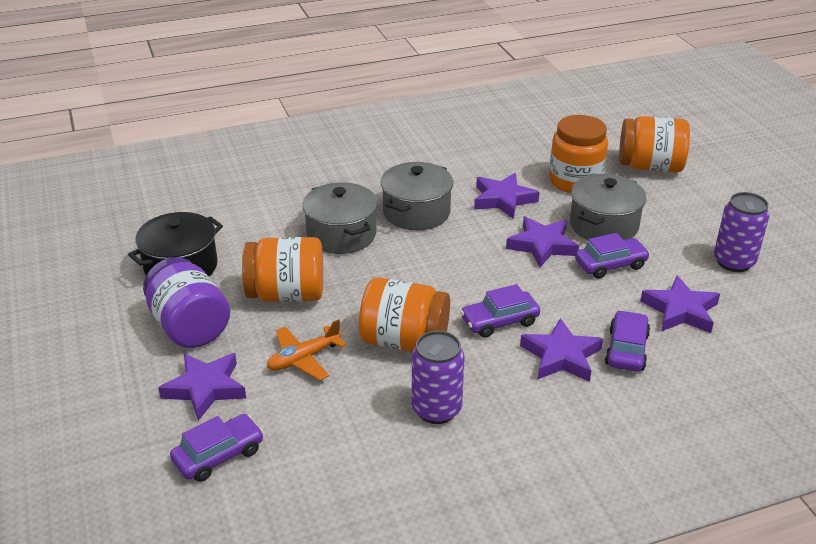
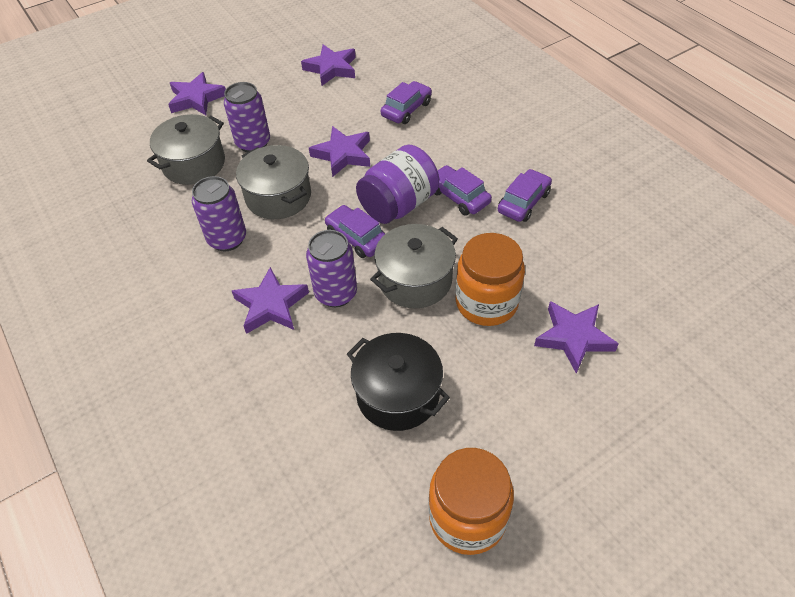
orange jar: [242,237,323,302] [359,277,450,352] [549,115,608,193] [619,116,690,172] = 4 -> [428,448,514,555] [455,233,525,326] = 2
orange plane: [267,319,346,381] = 1 -> none = 0
purple can: [412,331,465,424] [714,192,769,272] = 2 -> [192,176,246,251] [224,82,270,152] [306,230,357,307] = 3

